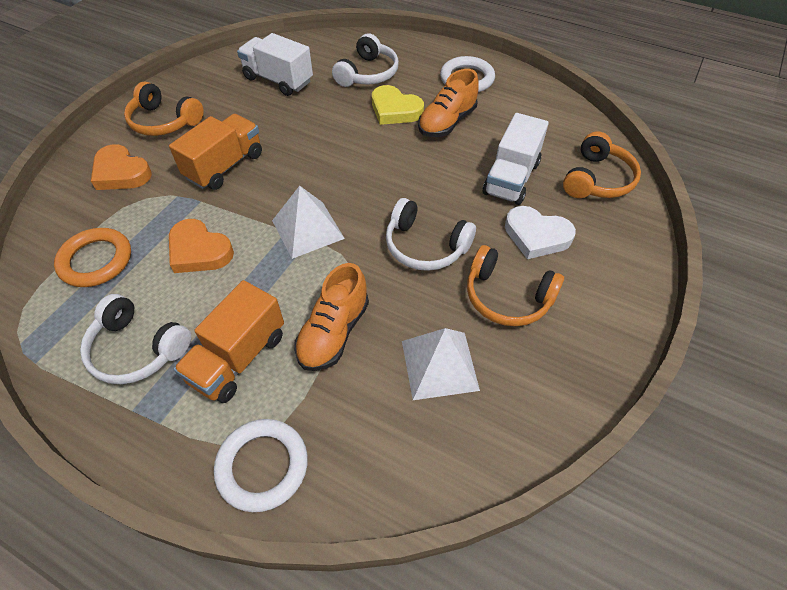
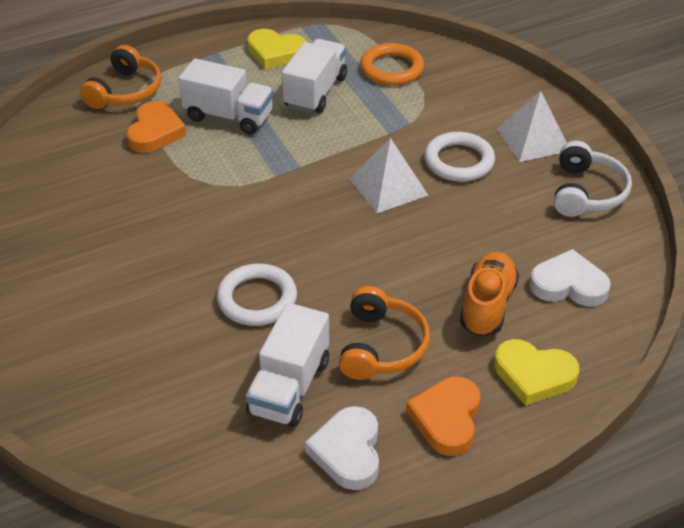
orange headphones: [124,82,204,136] [467,245,564,326] [563,132,641,198] = 3 -> [80,45,161,109] [339,286,430,380] = 2
orange shoe: [294,263,369,371] [418,69,479,137] = 2 -> [460,251,519,336] = 1
orange truck: [169,114,262,190] [174,280,284,403] = 2 -> none = 0
white headphones: [80,294,191,384] [332,33,399,87] [386,198,476,271] = 3 -> [554,141,632,217] = 1
white heart: [505,206,576,259] = 1 -> [305,406,379,490] [529,249,611,307] = 2
white truck: [237,33,313,96] [483,113,549,205] = 2 -> [178,58,274,135] [245,303,329,427] [282,39,347,113] = 3
yellow heart: [372,85,424,125] = 1 -> [247,29,307,69] [494,339,579,406] = 2

